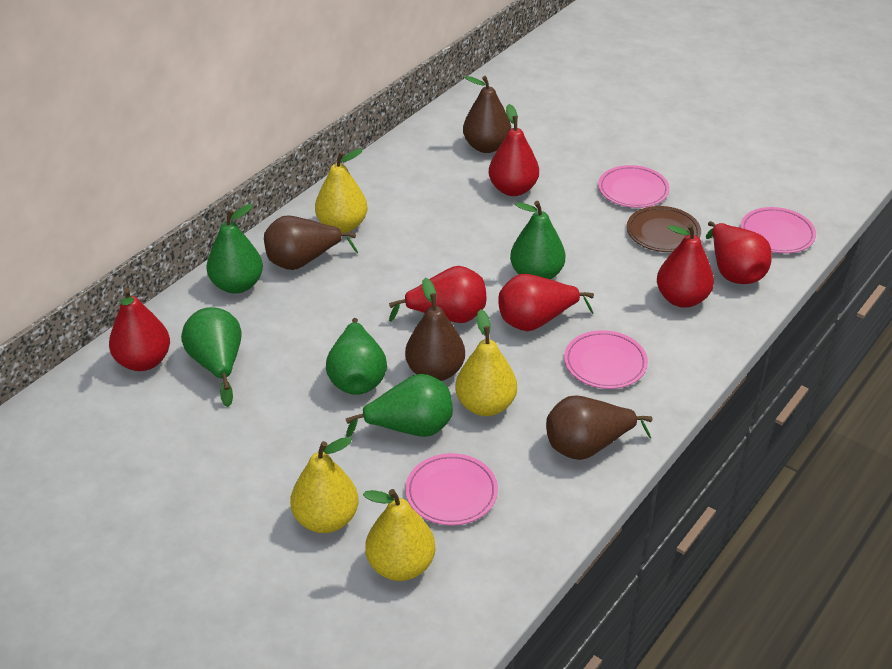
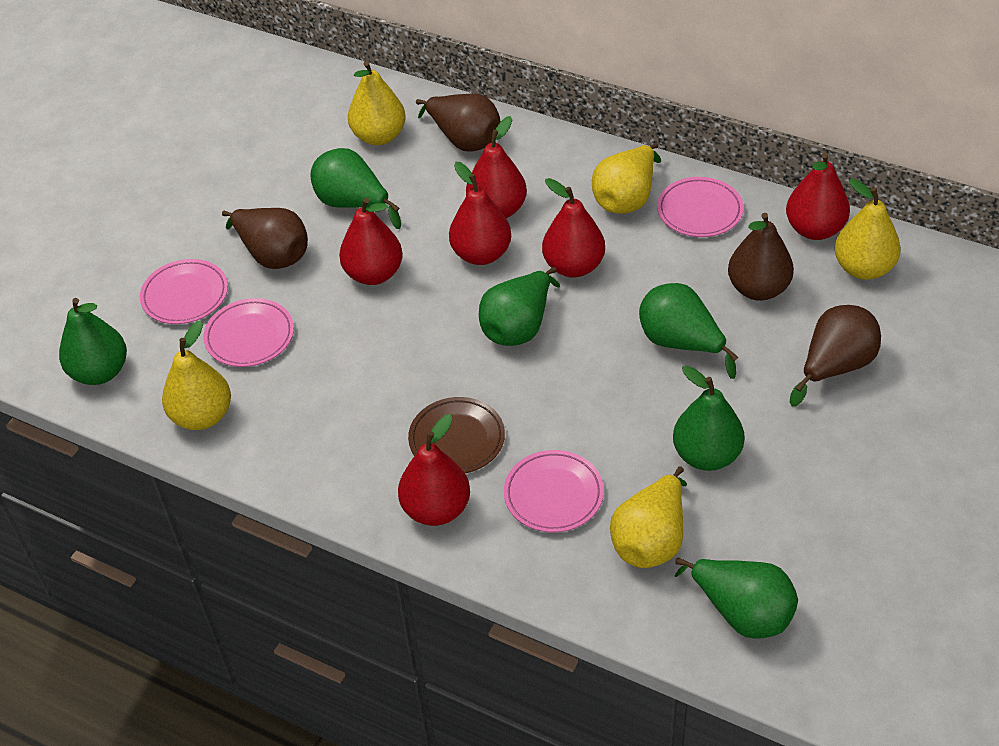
green pear: [181,307,242,407] [206,204,263,294] [326,318,387,395] [346,374,453,437] [510,201,565,279] = 5 -> [59,298,127,385] [311,148,401,229] [479,267,560,346] [639,283,738,379] [673,366,745,471] [675,558,798,639] = 6
yellow pear: [290,437,358,533] [315,149,368,233] [363,489,436,581] [455,309,517,416] = 4 -> [162,321,231,430] [348,61,406,145] [592,143,661,214] [610,466,687,568] [834,178,901,280] = 5

